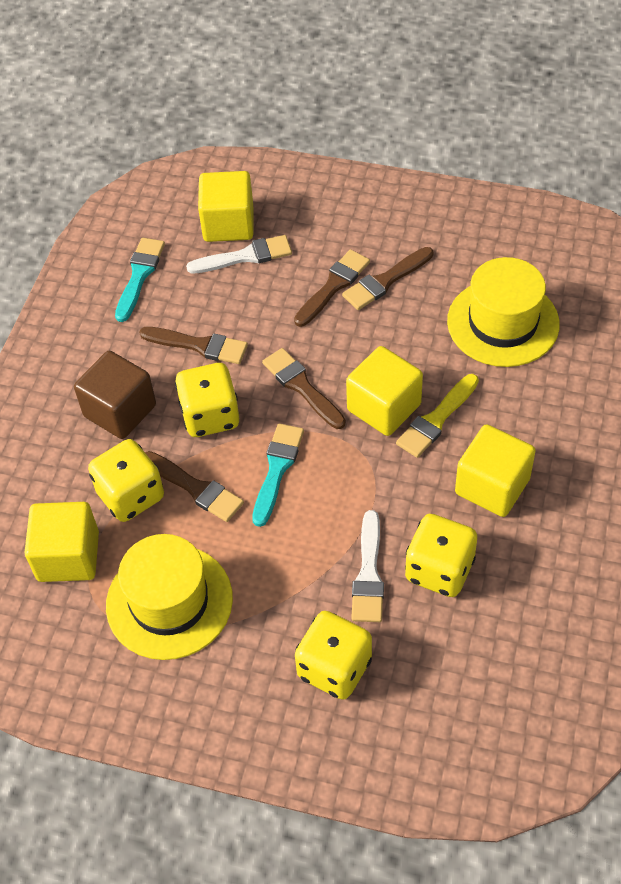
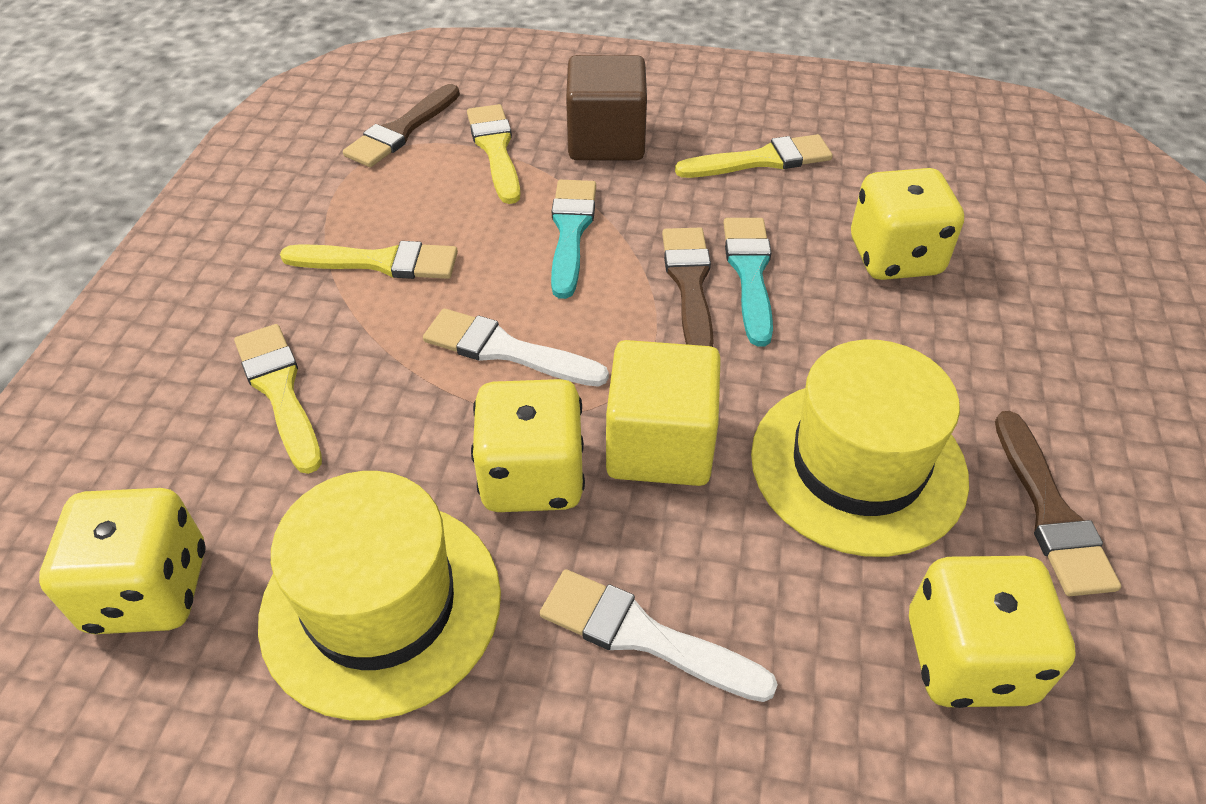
brown brush: [139,327,248,364] [145,451,244,522] [262,348,346,429] [294,249,370,327] [342,247,433,310] = 5 -> [343,84,460,167] [662,228,714,347] [995,411,1121,596] = 3
yellow brush: [396,374,479,458] = 1 -> [234,324,322,474] [280,241,458,279] [467,104,520,204] [675,134,833,178] = 4
yellow cube: [24,502,99,582] [198,171,254,242] [346,346,423,436] [455,424,536,517] = 4 -> [606,340,721,486] = 1

